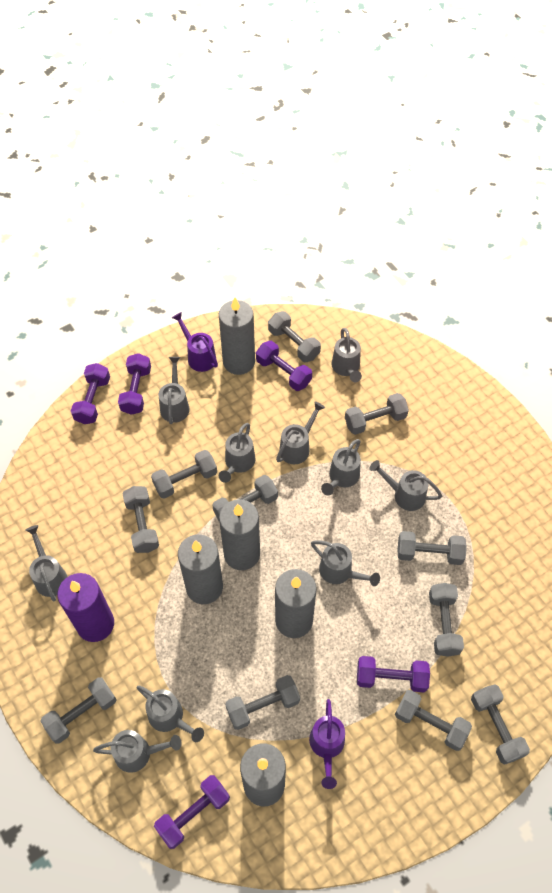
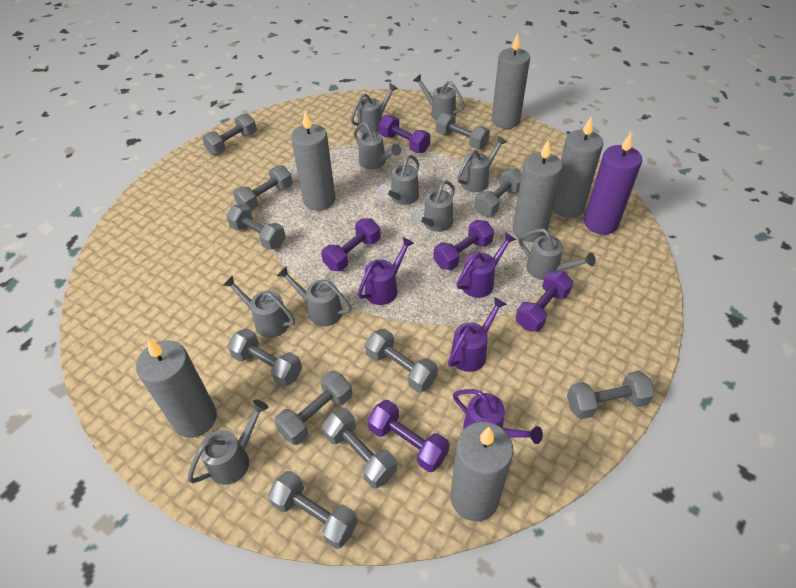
grey candle: [178,534,223,604] [219,298,255,375] [219,499,260,570] [240,743,286,806] [275,569,317,638] = 5 -> [136,339,217,438] [291,111,335,211] [451,422,513,521] [492,33,530,129] [513,140,563,242] [553,117,604,218] = 6
purple watering can: [172,312,218,372] [309,699,345,789] = 2 -> [358,237,414,305] [448,297,507,372] [453,389,543,444] [457,232,516,298] = 4

